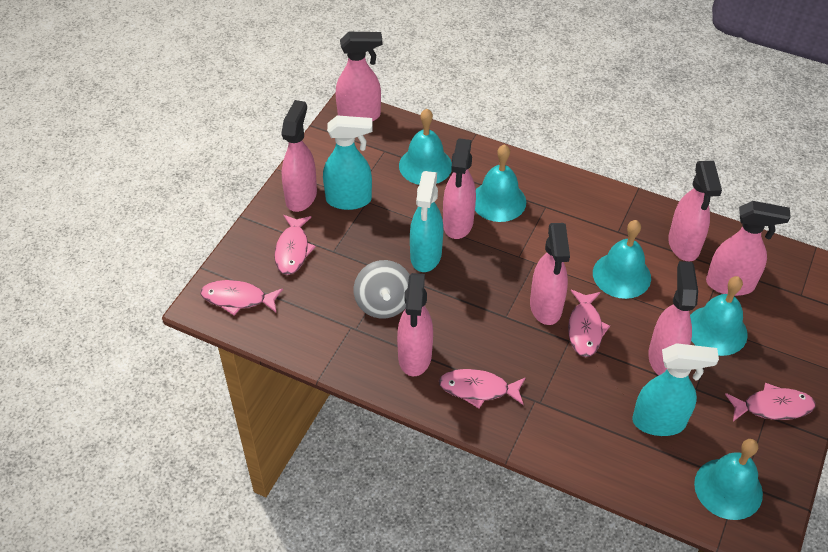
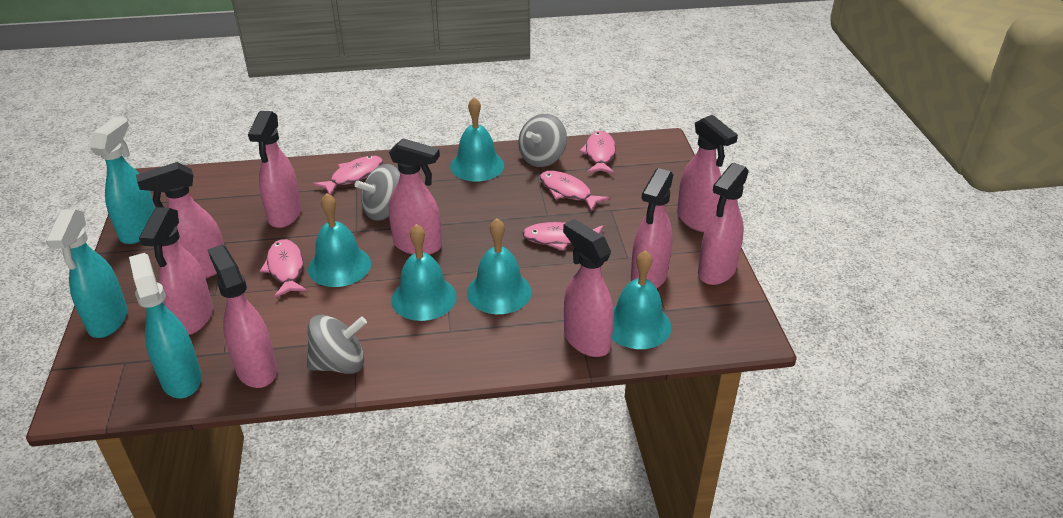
grey spinning top: [354,260,410,319] = 1 -> [307,315,367,374] [355,164,400,221] [518,114,567,167] = 3
pink spray bottle: [281,100,317,212] [336,32,382,122] [397,273,433,376] [443,138,476,239] [530,223,570,325] [648,261,698,375] [668,161,722,262] [706,201,791,296] = 8 -> [136,162,224,278] [139,207,213,335] [208,245,277,388] [248,111,301,228] [389,138,442,255] [563,219,614,357] [631,168,673,289] [677,115,738,232] [698,162,749,285] = 9

